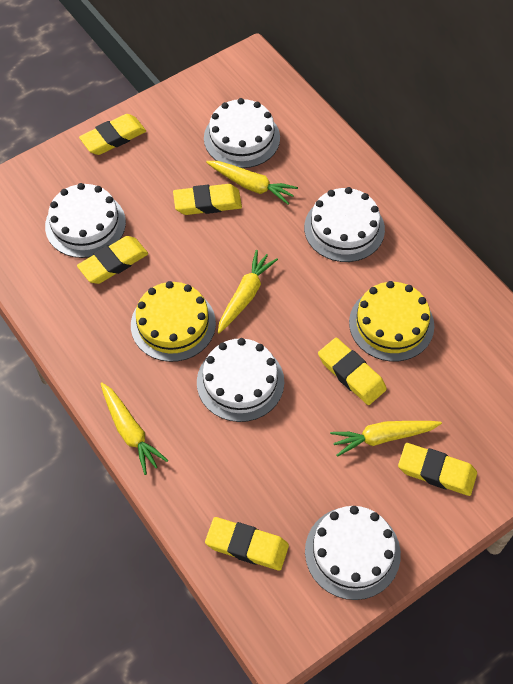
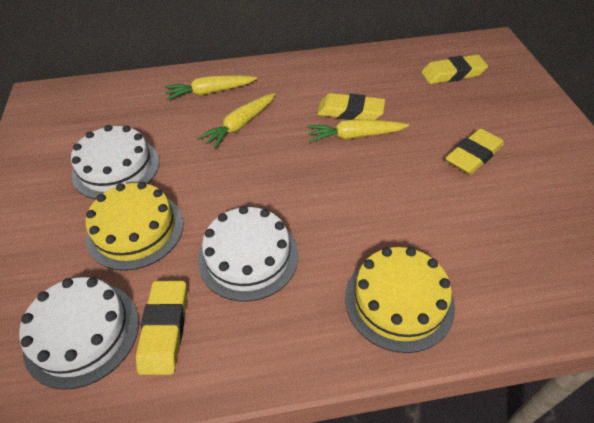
white cake: [45,183,126,258] [197,338,284,422] [204,98,280,168] [304,187,385,262] [305,506,401,600] = 5 -> [19,277,139,390] [71,125,159,199] [198,206,299,302] = 3
yellow carrot: [100,382,168,475] [206,161,298,205] [218,250,278,333] [330,421,442,457] = 4 -> [165,76,257,100] [198,93,275,149] [307,119,409,143] = 3
yellow eraser: [77,236,148,284] [79,114,146,155] [173,184,242,215] [205,517,289,571] [318,338,387,405] [398,443,477,496] = 6 -> [136,281,187,375] [317,93,385,120] [421,54,488,84] [445,128,504,175] = 4

